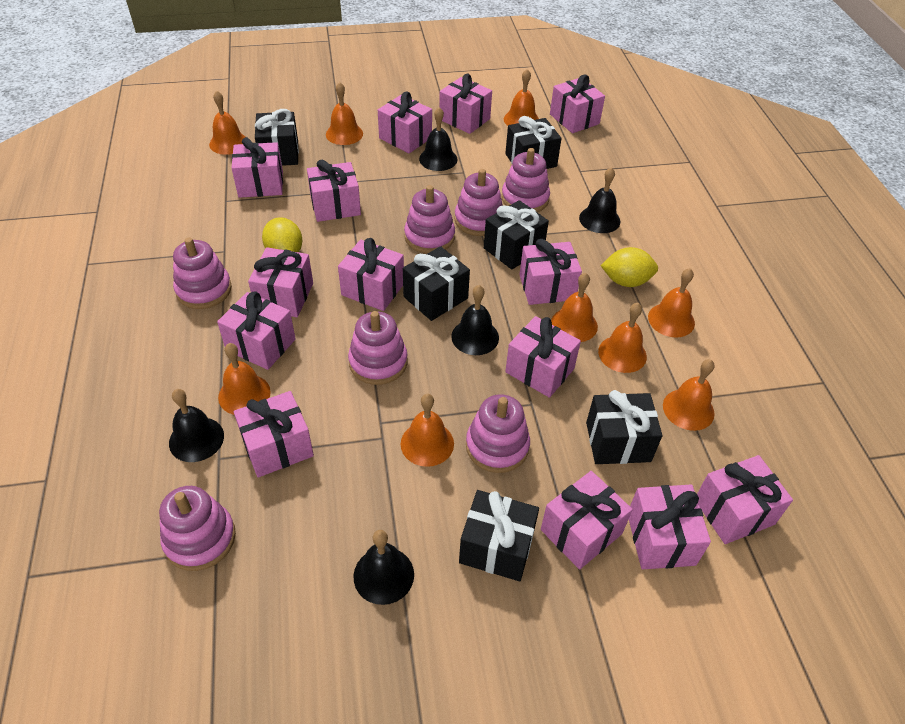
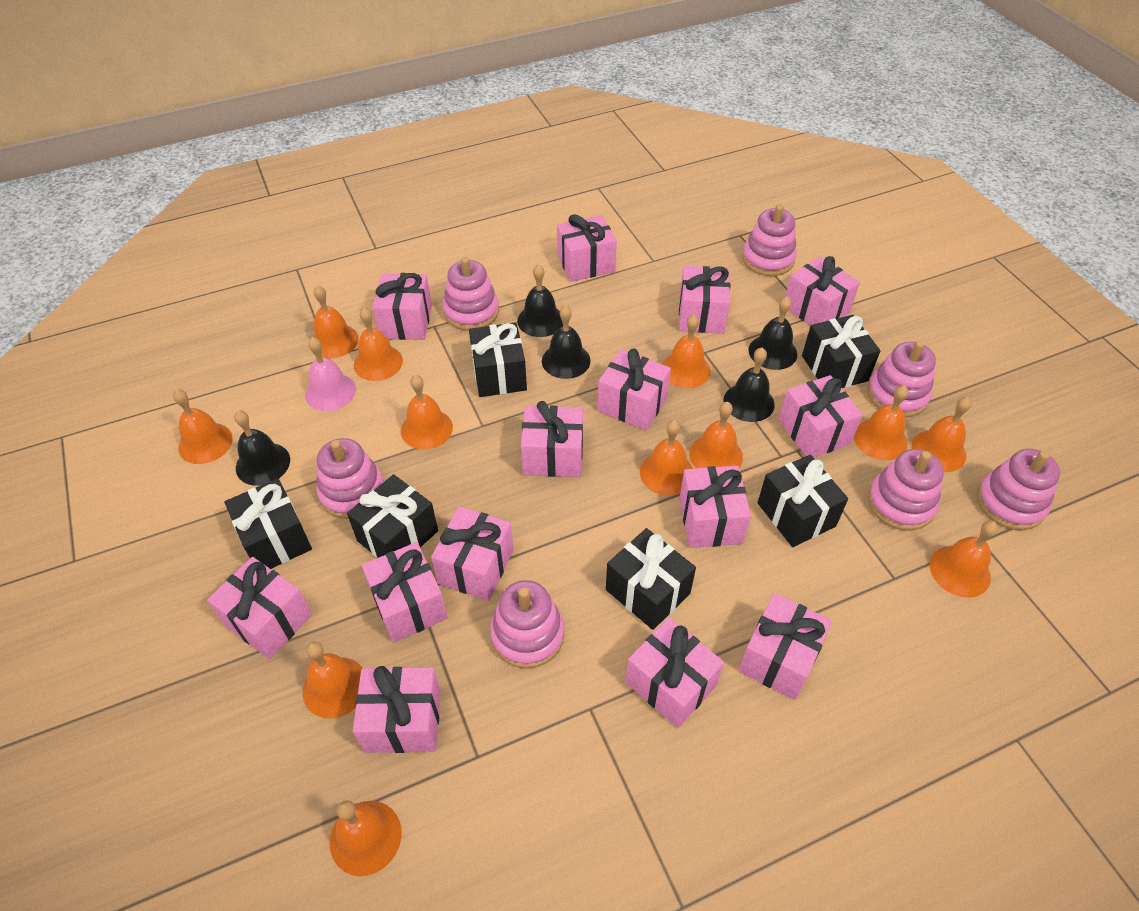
orange bell: [209,91,245,155] [218,343,271,415] [326,82,363,145] [401,394,454,467] [504,69,539,126] [551,273,598,342] [598,303,647,373] [648,268,695,337] [663,359,715,431] = 9 -> [173,389,232,464] [302,641,363,718] [313,285,359,358] [330,800,402,876] [354,307,403,381] [401,375,453,450] [640,420,693,495] [662,314,711,388] [689,402,743,468] [854,385,909,460] [912,397,971,472] [930,521,998,597] = 12
pink bell: none = 0 -> [305,337,356,411] = 1
yellow lemon: [262,217,302,252] [601,247,658,287] = 2 -> none = 0

